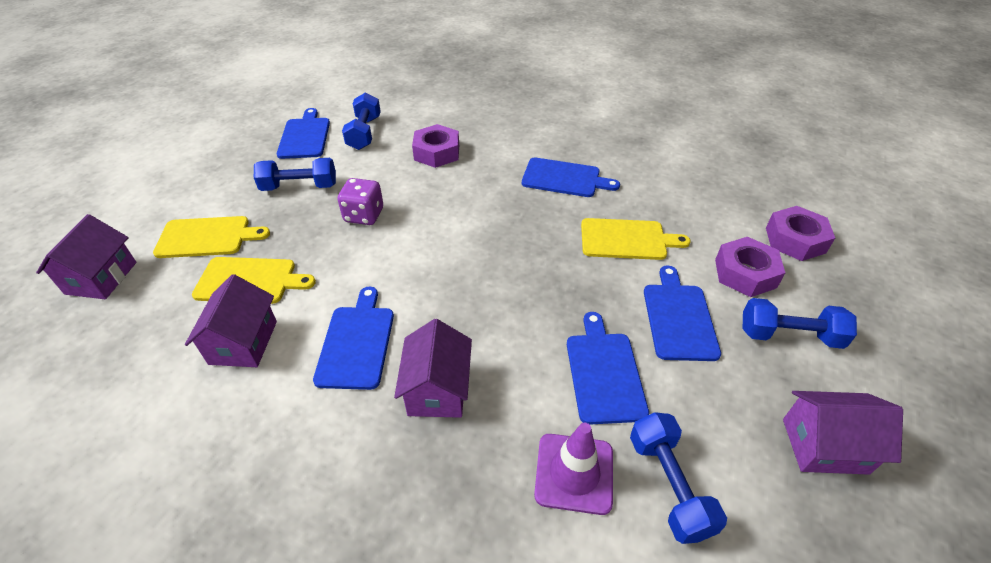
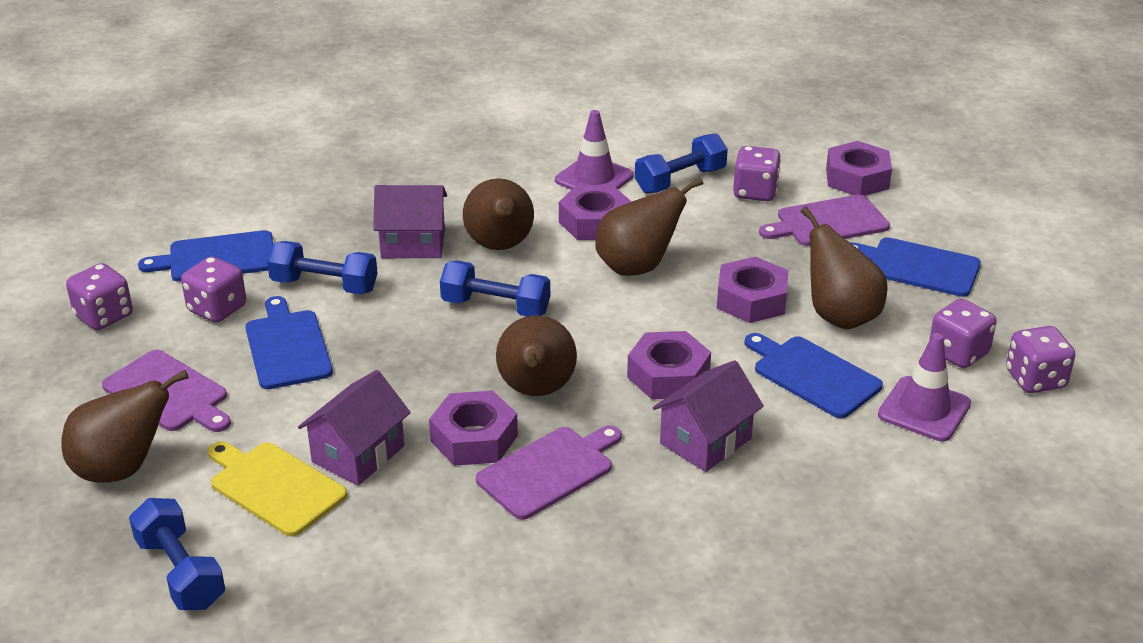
blue cutting board: [277,108,330,159] [313,287,394,390] [522,157,620,197] [567,312,649,425] [644,266,721,361] = 5 -> [138,230,273,282] [245,296,333,389] [744,333,883,418] [850,237,981,297] = 4
brown pear: none = 0 -> [61,370,189,483] [463,178,534,250] [496,316,577,396] [595,177,703,276] [801,206,888,330] = 5
purple cutting board: none = 0 -> [102,350,231,432] [476,425,622,520] [759,194,890,246] = 3
purple dice: [337,178,383,225] = 1 -> [66,263,133,330] [181,257,246,323] [733,146,781,201] [929,299,997,368] [1006,326,1075,393] = 5
purple house: [36,214,136,299] [185,274,277,367] [394,319,472,418] [783,391,903,475] = 4 -> [298,370,411,486] [373,185,447,258] [653,360,764,472] = 3
purple nut: [412,124,459,168] [715,237,785,297] [766,206,835,261] = 3 -> [429,391,518,466] [559,185,632,240] [627,331,711,400] [717,257,788,323] [826,141,892,196] = 5
purple traffic cone: [534,423,613,515] = 1 -> [555,110,634,190] [878,333,971,441] = 2
yellow cutting board: [153,216,270,258] [192,257,316,304] [581,218,690,260] = 3 -> [207,441,347,537] = 1

